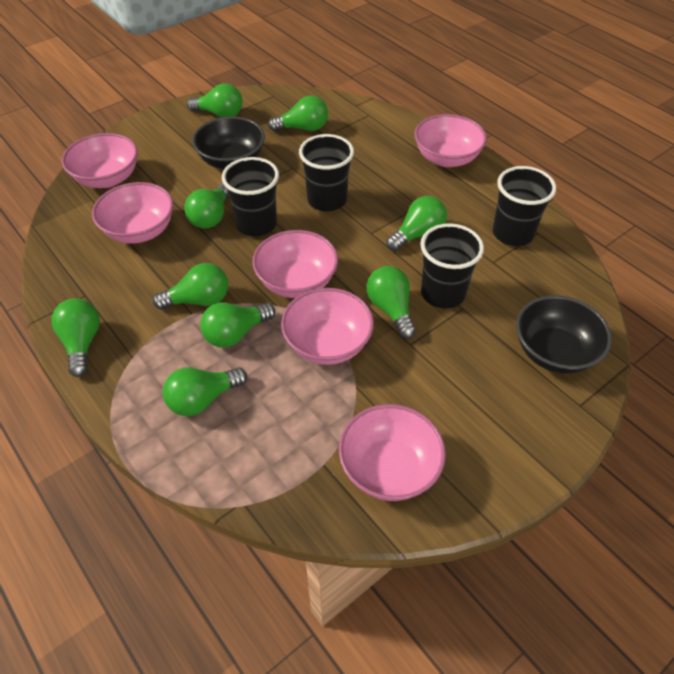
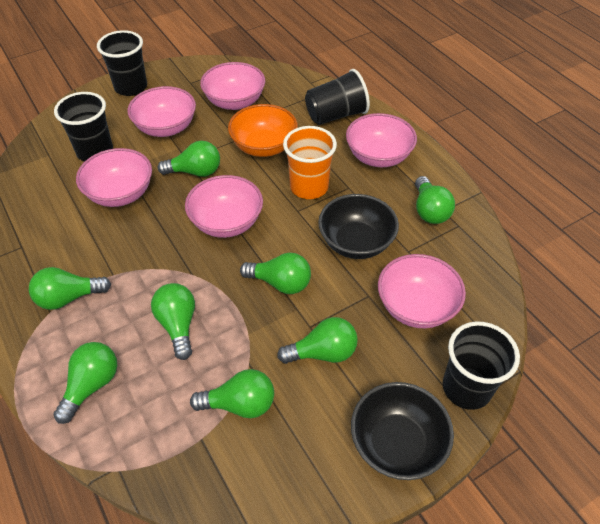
green light bulb: [52,298,100,377] [153,263,228,309] [163,367,247,416] [184,184,229,229] [187,83,242,117] [200,302,275,348] [268,96,328,131] [367,266,416,339] [386,196,447,251] = 9 -> [29,267,111,310] [53,342,117,424] [151,283,195,360] [158,141,220,177] [190,369,274,418] [240,253,311,294] [277,317,358,364] [415,176,455,224] = 8
orange bowl: none = 0 -> [228,104,298,157] = 1
orange cup: none = 0 -> [283,126,337,199] = 1

